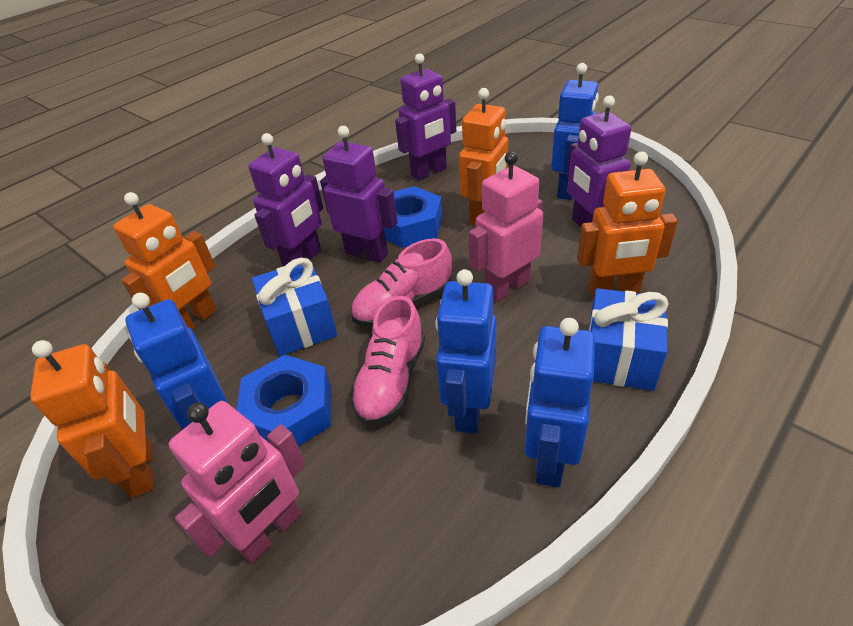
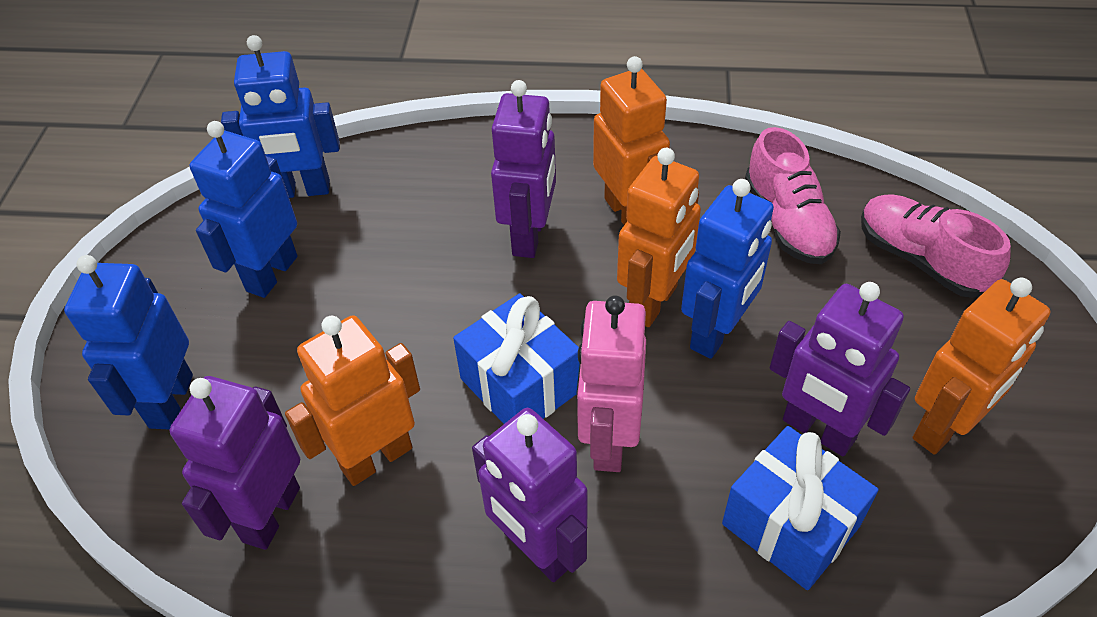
blue nut: [236,355,331,446] [384,186,443,248] = 2 -> none = 0
pink robot: [169,401,305,563] [469,151,543,302] = 2 -> [577,295,646,472] = 1

